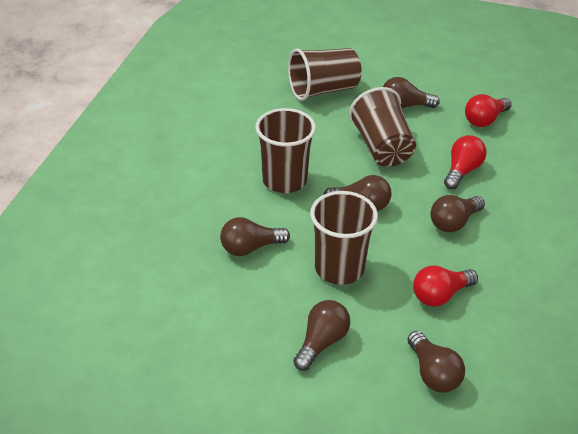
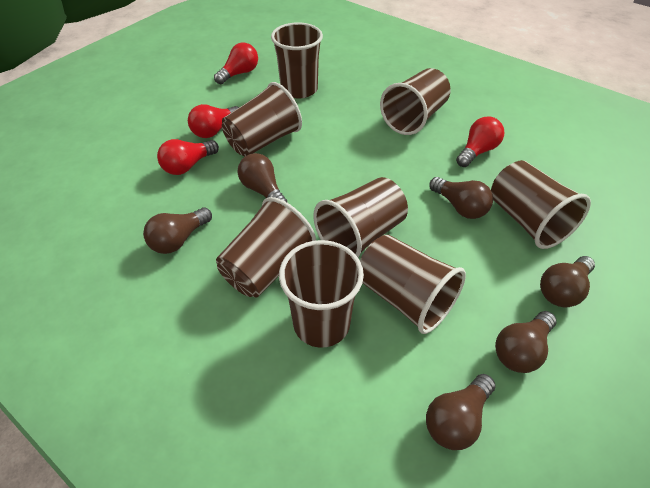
brown cup: [255,108,316,193] [288,48,362,101] [310,191,378,285] [349,87,416,167] = 4 -> [216,197,316,297] [222,82,302,156] [271,23,323,98] [279,240,364,348] [313,177,408,258] [360,235,466,334] [380,68,451,135] [491,160,591,249] = 8
red light bulb: [413,265,478,307] [444,135,487,189] [465,94,512,127] = 3 -> [157,139,219,175] [188,104,239,138] [214,43,258,84] [456,116,504,167] = 4

